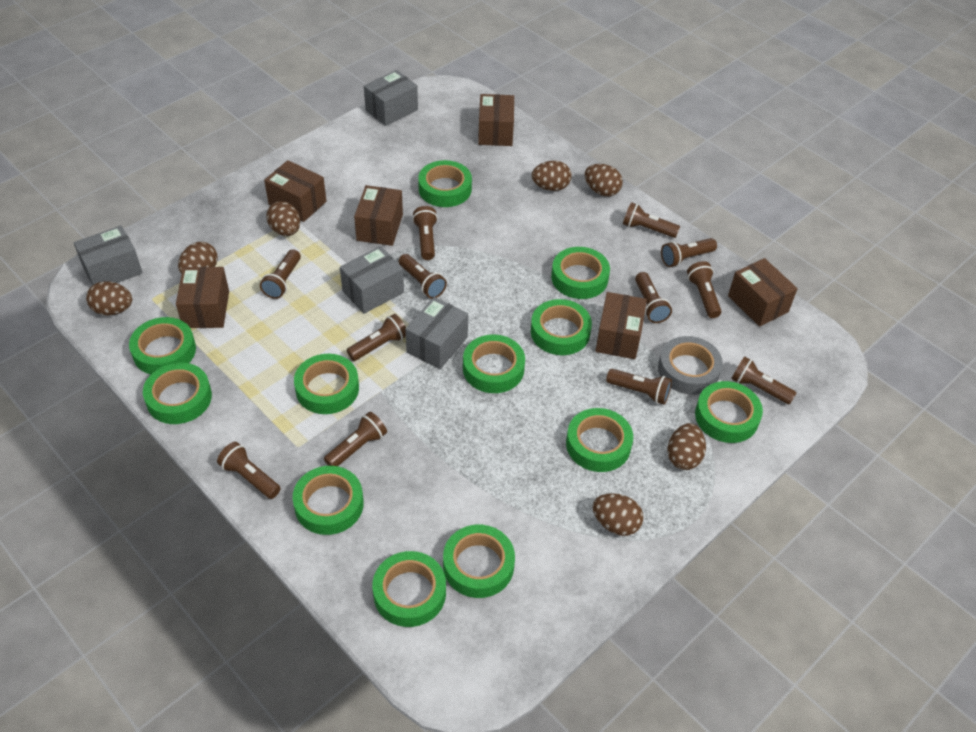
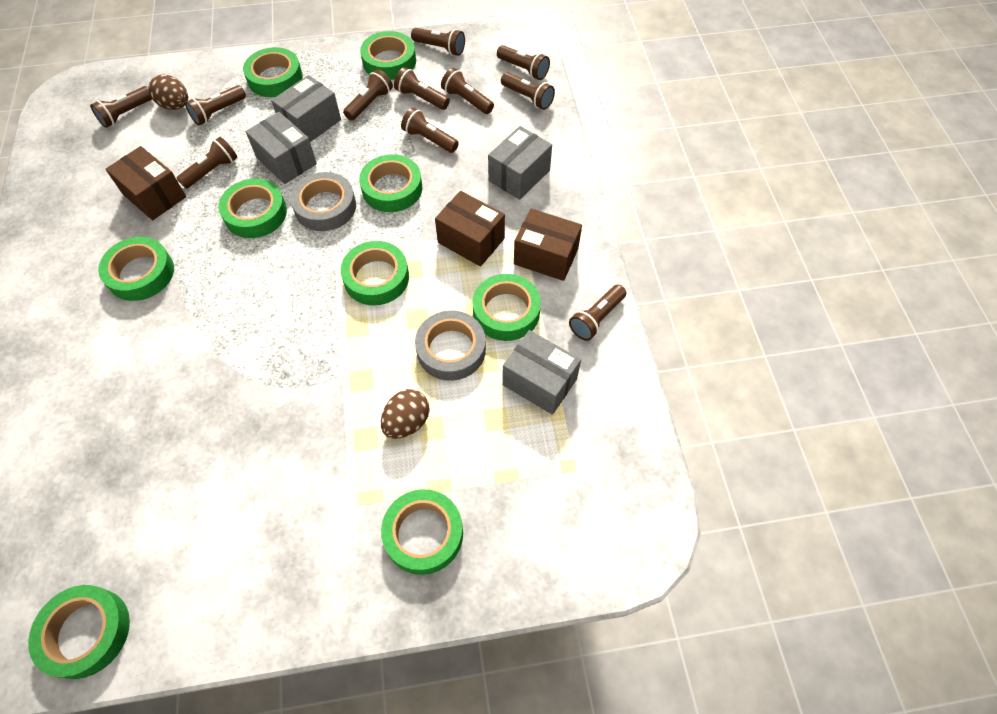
brown box: [176,267,229,328] [264,160,326,222] [354,185,403,246] [478,94,514,146] [595,292,647,359] [728,258,798,327] = 6 -> [105,146,186,220] [435,191,505,267] [514,208,582,281] = 3
brown egg: [86,281,132,315] [178,242,218,274] [266,201,300,236] [532,161,572,191] [585,164,623,196] [593,493,643,536] [667,423,706,470] = 7 -> [149,74,188,110] [381,389,430,439] = 2
brown flashlight: [217,442,281,499] [260,249,301,299] [324,412,387,466] [347,314,406,361] [399,254,447,299] [412,206,438,260] [606,369,672,405] [623,202,680,238] [635,272,672,323] [661,238,717,267] [687,261,722,318] [731,356,796,404] = 12 -> [90,86,152,128] [176,137,238,189] [185,85,246,125] [343,69,393,121] [394,67,450,110] [401,108,459,153] [411,28,465,56] [441,68,494,114] [497,45,550,80] [501,72,555,110] [569,285,626,341] = 11
green tape: [129,317,196,374] [143,363,212,424] [293,466,364,535] [294,354,359,414] [372,551,446,627] [418,160,472,207] [443,525,515,598] [463,334,525,393] [531,299,592,355] [551,247,610,299] [566,408,633,472] [695,381,763,443] = 12 -> [28,585,130,679] [98,237,174,301] [218,178,287,238] [243,47,303,97] [340,241,409,305] [359,154,423,212] [360,31,416,80] [381,489,463,575] [472,274,541,341] = 9
grey tape: [658,336,723,395] = 1 -> [290,172,356,231] [415,310,486,381] = 2

